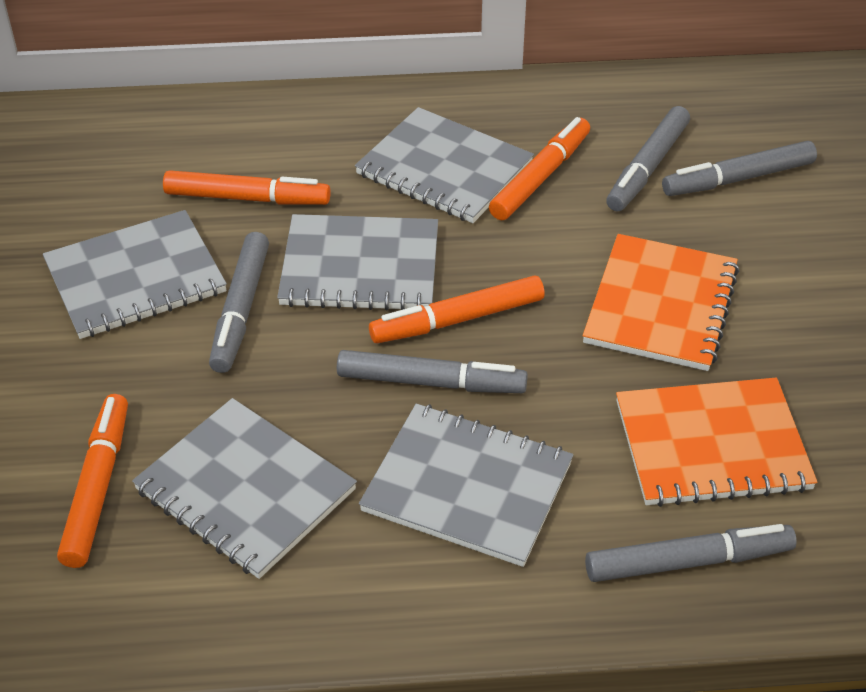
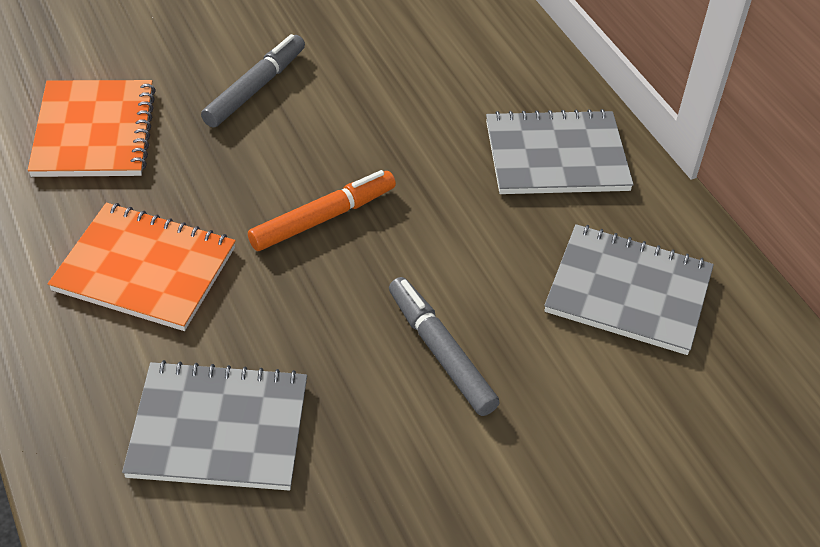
grey marker: [209,232,269,373] [337,350,528,393] [585,524,797,582] [606,106,690,212] [662,141,817,196] = 5 -> [201,34,305,127] [389,277,500,416] = 2
grey notebook: [43,210,227,339] [132,398,357,579] [277,214,438,310] [355,107,534,223] [359,404,573,567] = 5 -> [122,360,307,491] [486,109,634,194] [544,224,714,355] = 3
orange marker: [57,394,128,568] [163,170,331,205] [369,275,545,343] [489,117,590,220] = 4 -> [248,170,396,251] = 1

